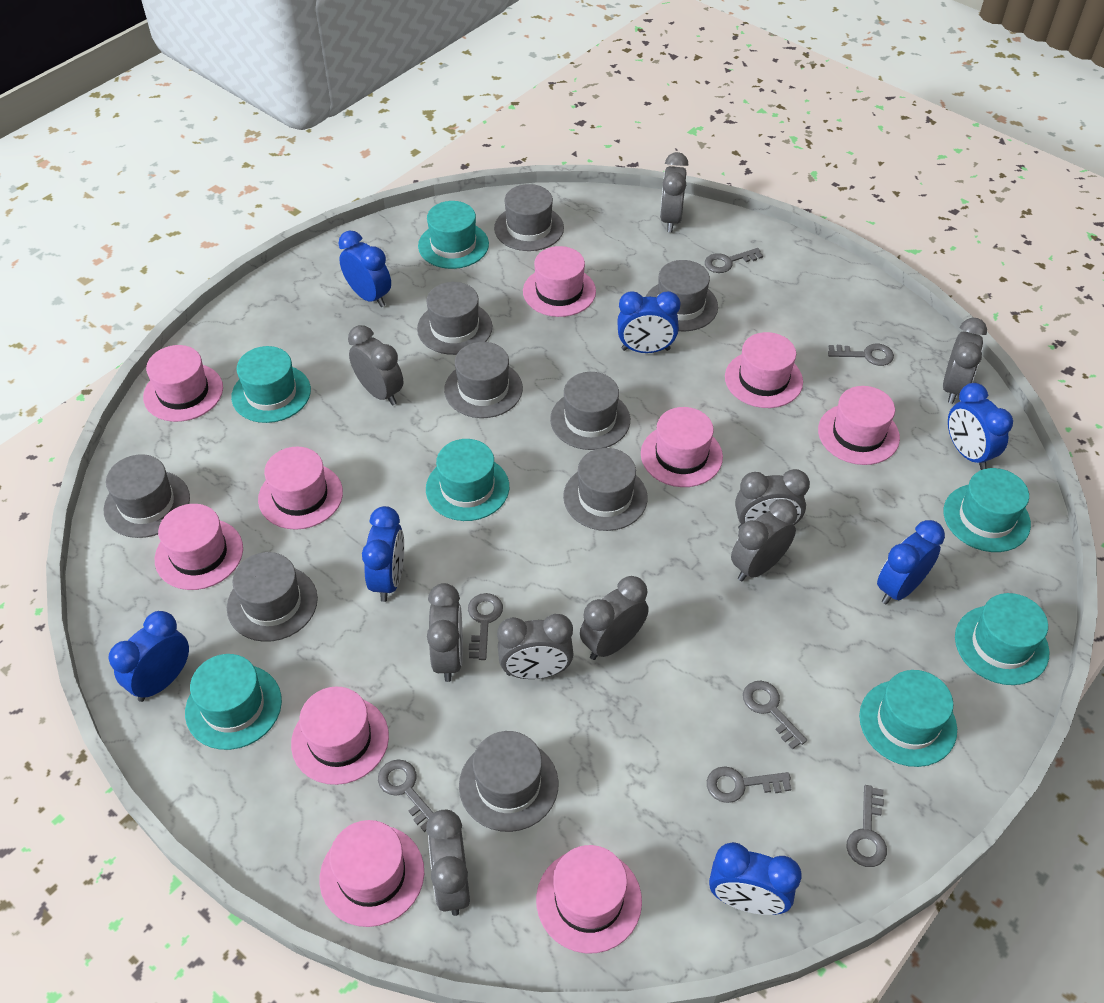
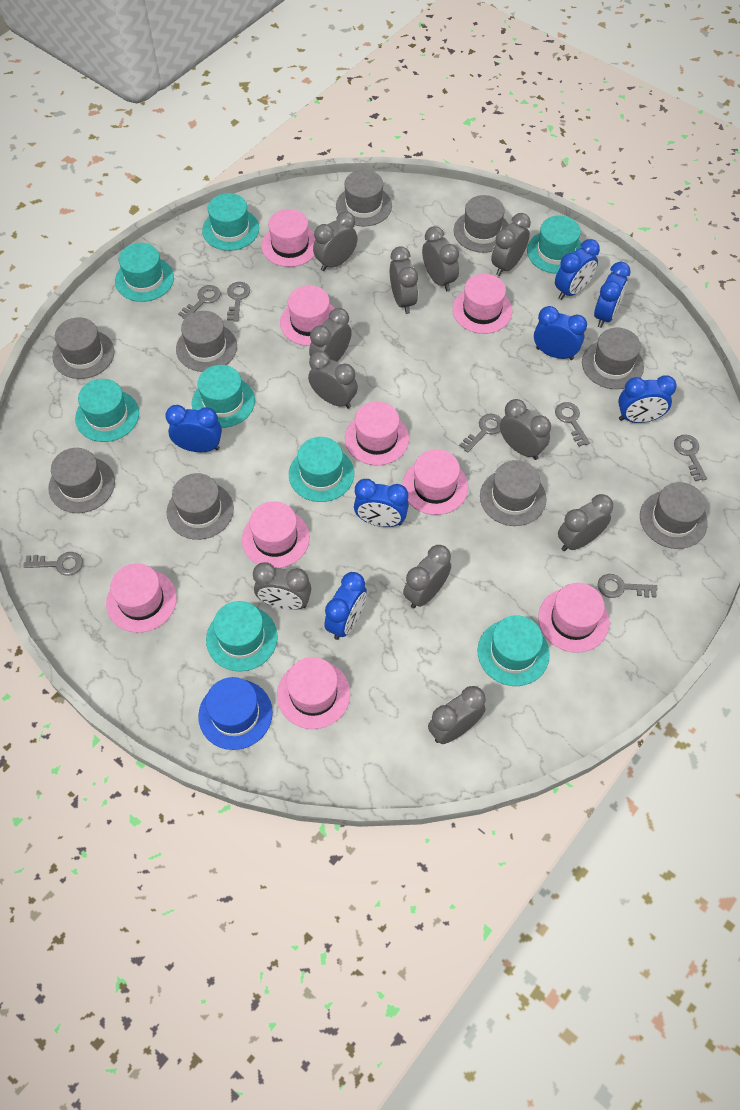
blue hat: none = 0 -> [198,677,273,750] = 1
grey clock: [348,325,403,406] [426,810,470,916] [427,583,463,682] [497,614,574,679] [580,576,649,660] [660,152,688,232] [731,499,797,581] [735,469,810,529] [943,318,987,404] = 9 -> [253,562,311,610] [308,351,358,409] [309,308,352,362] [313,212,358,271] [390,246,418,314] [403,545,451,609] [422,226,459,291] [428,686,486,744] [491,213,531,276] [500,399,551,460] [558,494,613,551] = 11
pink hat: [143,345,223,422] [155,504,243,590] [258,447,343,530] [291,687,389,785] [320,820,424,927] [523,246,596,317] [536,845,642,954] [641,407,723,487] [725,332,803,408] [818,386,900,465] = 10 -> [106,563,177,633] [242,501,310,568] [261,209,315,267] [277,657,350,729] [280,285,335,346] [345,401,409,465] [402,449,468,515] [452,274,512,334] [538,583,609,653] = 9
turquoise hat: [185,654,282,750] [231,346,311,423] [418,201,489,269] [426,439,509,521] [859,670,957,767] [944,468,1031,552] [955,593,1049,685] = 7 -> [75,379,139,442] [115,243,174,302] [192,365,255,428] [202,193,259,251] [206,601,278,671] [289,437,354,502] [478,615,550,686] [527,215,582,274] = 8

